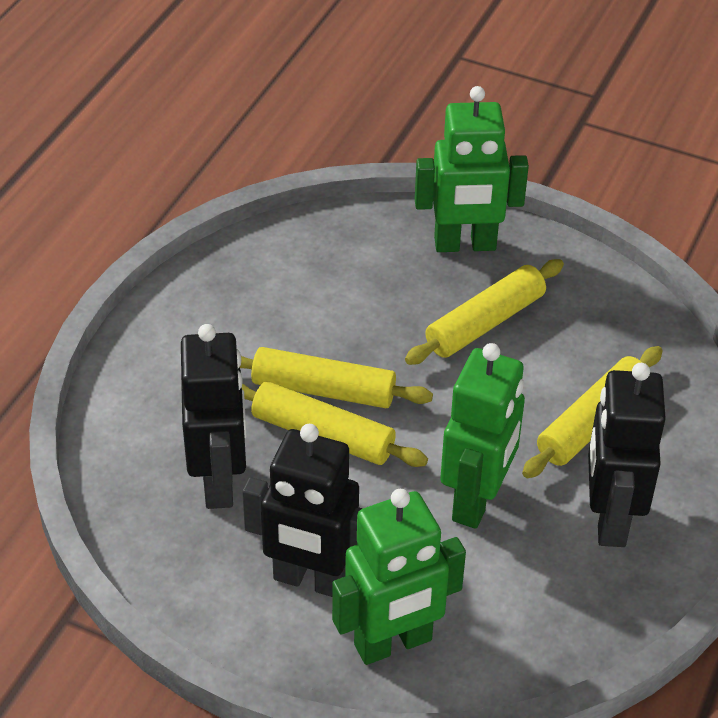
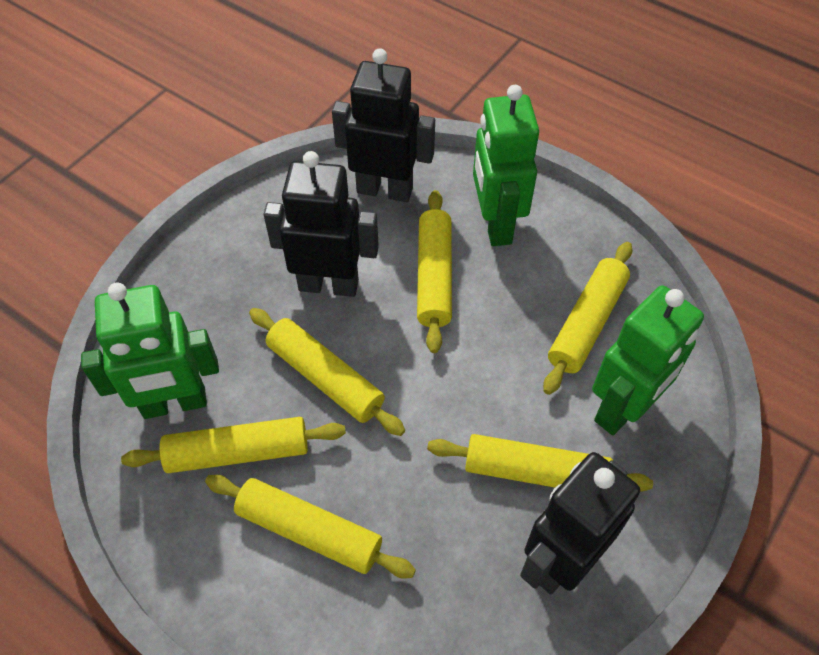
yellow rolling pin: [240,347,433,408] [242,381,428,467] [405,259,564,365] [522,346,663,478] = 4 -> [121,417,346,473] [205,475,416,578] [249,308,405,436] [417,190,452,353] [427,434,653,492] [543,242,632,395] = 6

